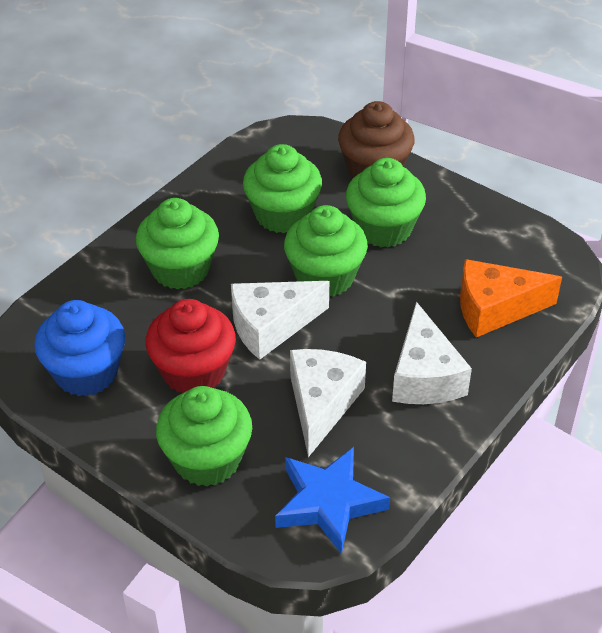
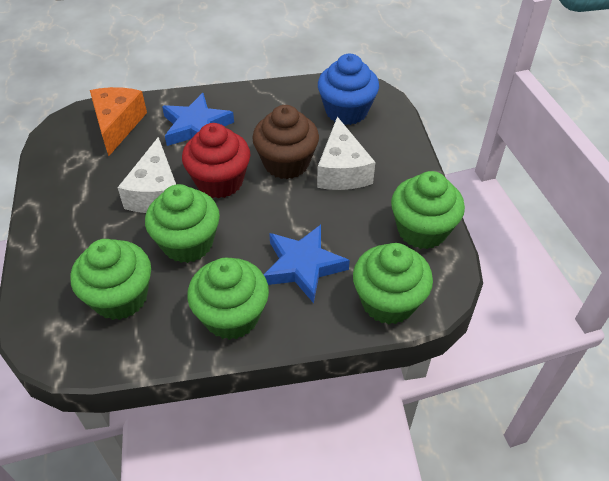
blue star: [275,447,390,554] = 1 -> [162,93,234,146] [264,225,350,303] = 2
white cheese: [231,281,329,360] [290,349,366,457] [392,302,472,404] = 3 -> [117,137,176,213] [317,117,375,190] = 2

